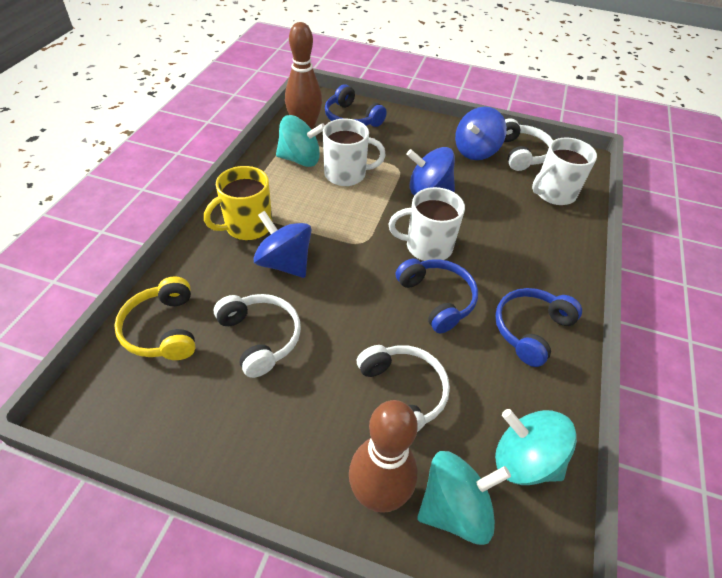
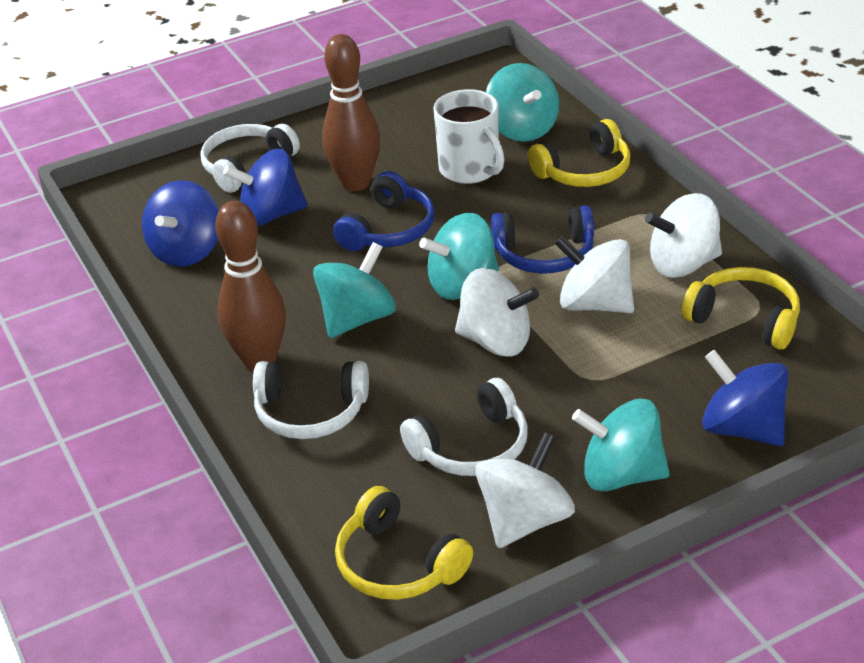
blue headphones: [325,84,387,127] [396,259,478,334] [495,288,582,367] = 3 -> [333,171,435,251] [491,205,594,273] = 2
turquoise spinning top: [276,115,325,167] [417,451,511,545] [495,409,577,485] = 3 -> [313,242,396,338] [419,213,499,300] [486,63,559,142] [572,399,670,491] = 4
white mug: [323,118,386,186] [389,187,465,261] [532,137,597,205] = 3 -> [433,89,505,184] = 1
white spinning top: none = 0 -> [455,268,539,356] [475,432,575,548] [554,236,634,313] [645,193,722,278] = 4
yellow headphones: [114,276,195,360] = 1 -> [335,486,473,600] [528,119,630,187] [682,267,800,349] = 3
yellow mug: [204,166,272,240] = 1 -> none = 0

